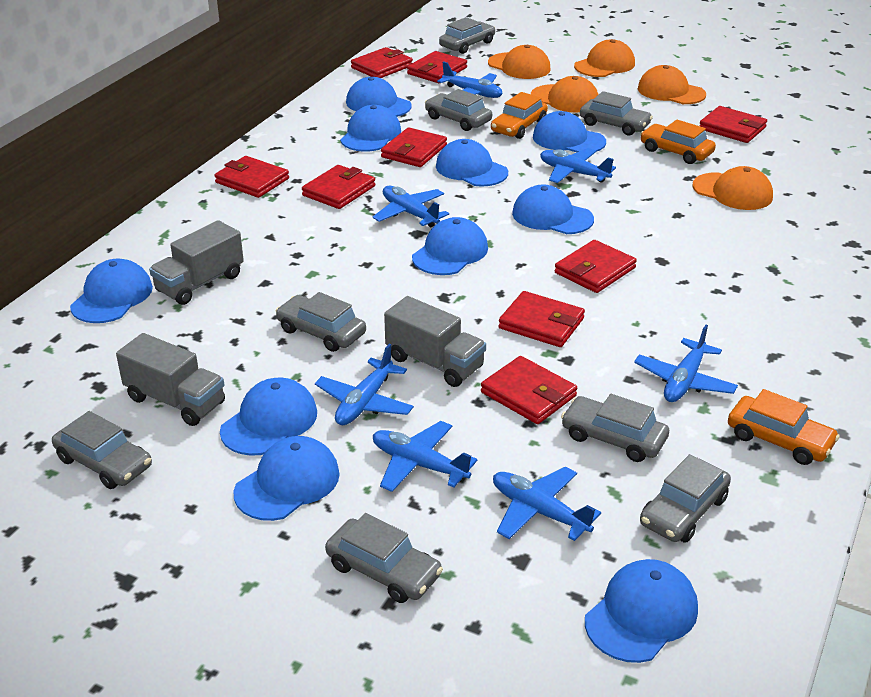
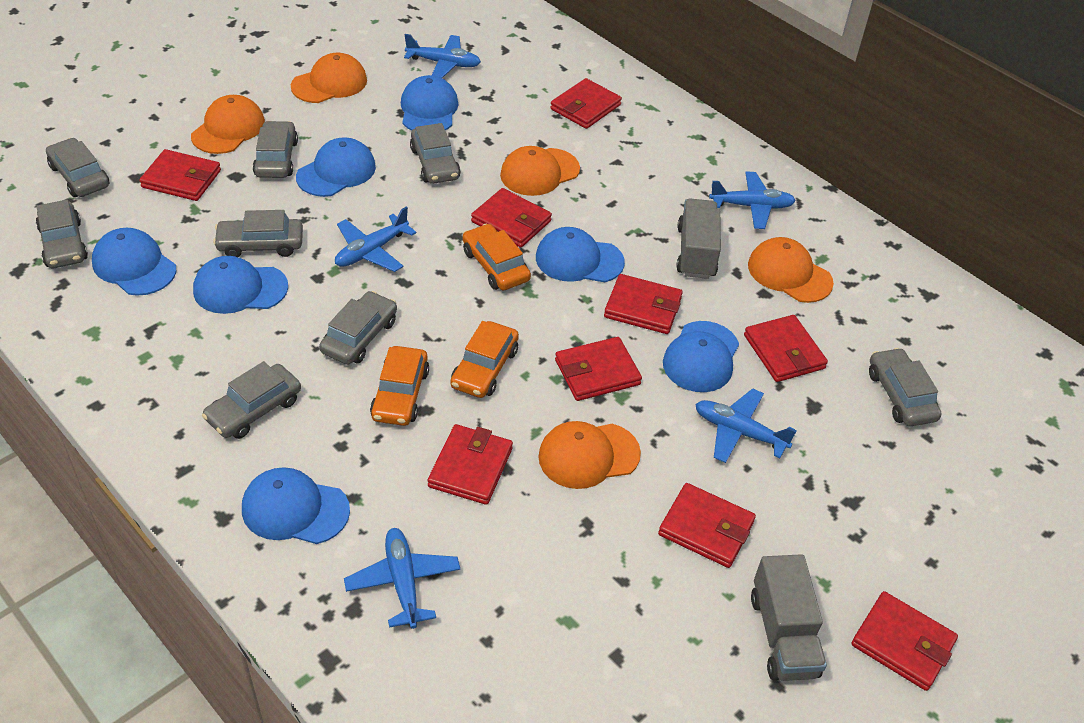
blue cap: [70,259,153,323] [220,378,317,456] [233,436,340,521] [340,105,401,152] [346,77,412,117] [412,217,488,275] [436,139,508,187] [512,184,594,234] [533,111,606,152] [585,559,698,663] = 10 -> [92,228,176,296] [193,256,288,314] [242,467,350,544] [296,137,376,197] [401,75,458,131] [536,227,625,282] [663,321,739,392] = 7
blue plane: [315,344,414,425] [372,186,449,227] [373,421,478,492] [437,61,502,98] [493,467,601,541] [540,148,616,183] [634,325,738,402] = 7 -> [335,207,416,272] [344,528,460,629] [404,34,481,78] [695,388,796,463] [709,171,796,229] = 5
grey truck: [116,333,225,426] [149,220,244,305] [384,296,486,387] = 3 -> [676,198,721,279] [751,554,827,681] = 2

